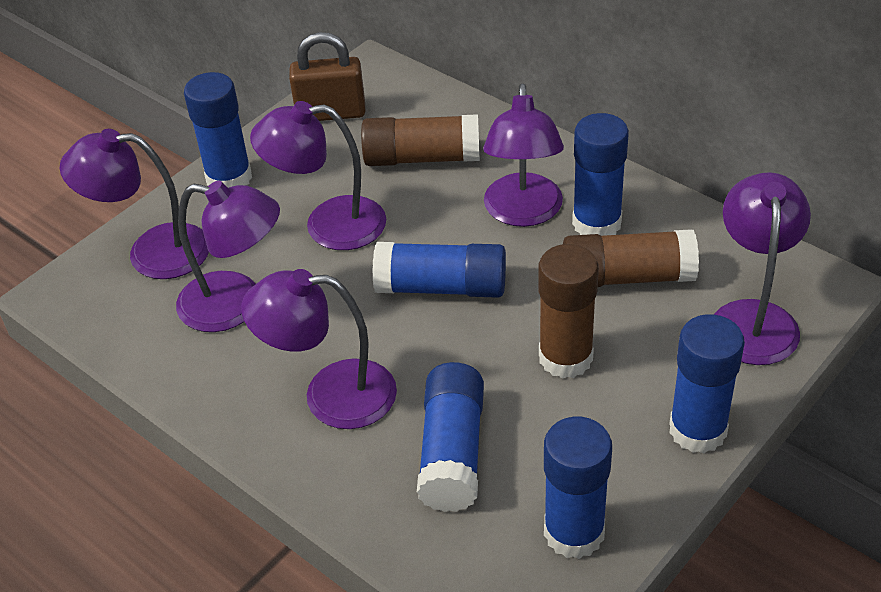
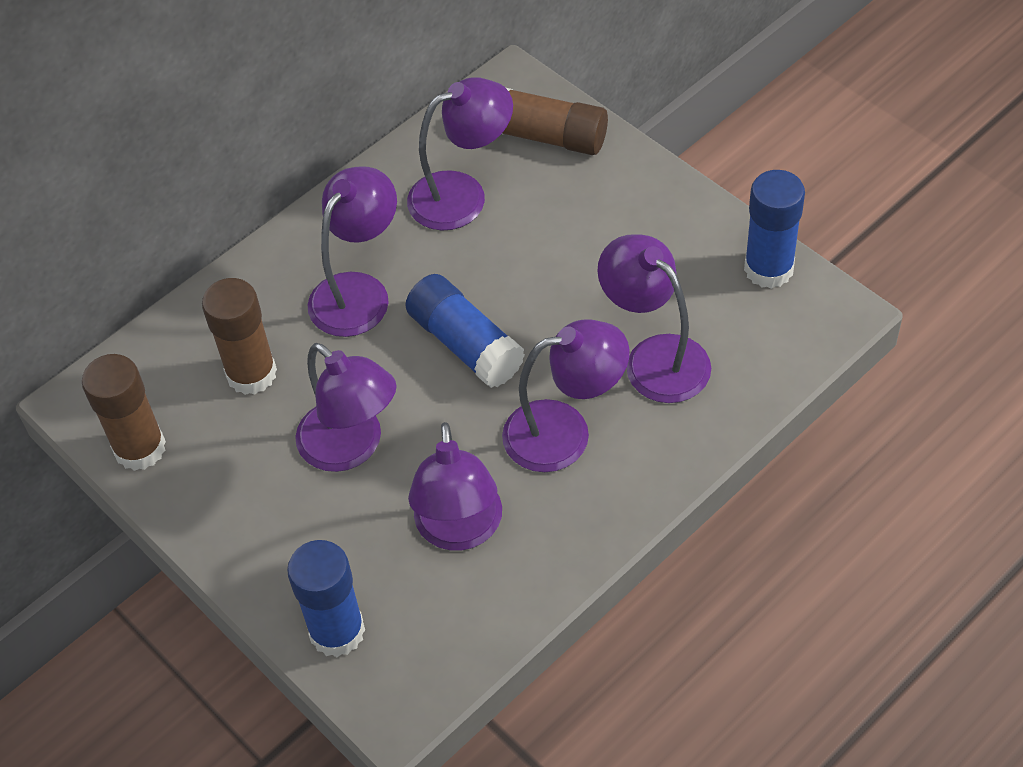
blue glue stick: [184,72,252,188] [372,242,506,298] [417,362,484,512] [544,417,612,559] [572,113,629,236] [669,314,745,453] = 6 -> [287,540,365,657] [405,274,525,388] [744,170,805,289] = 3
brown padlock: [289,32,365,121] = 1 -> none = 0

